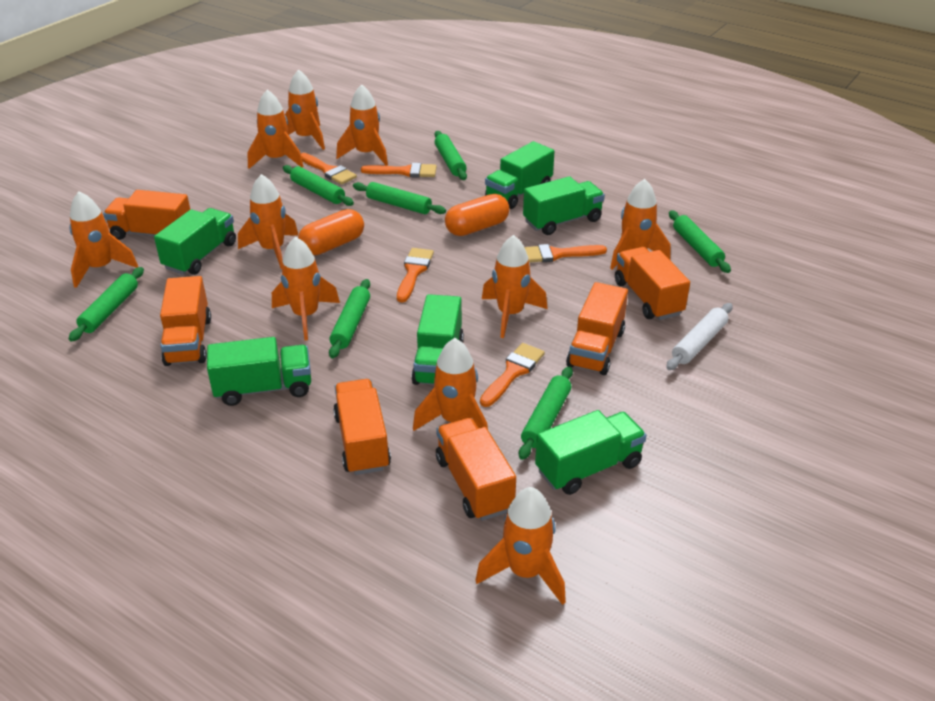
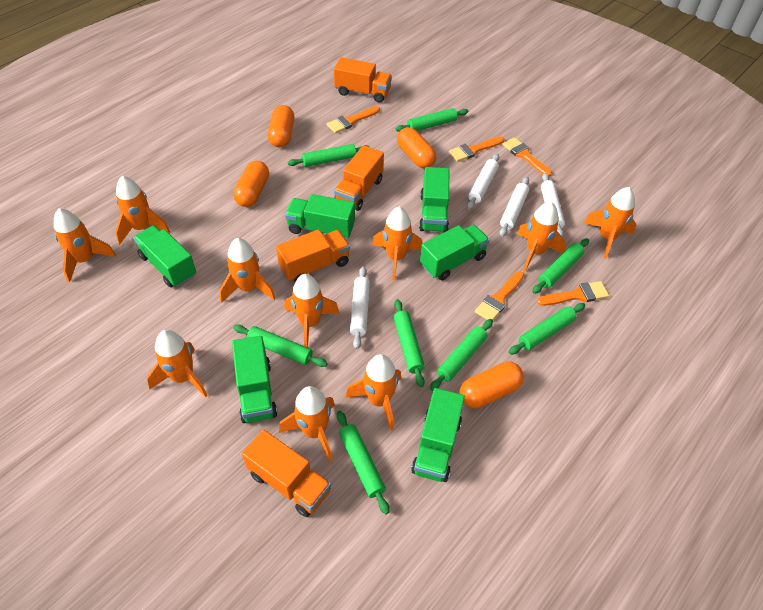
green rolling pin: [69,267,144,342] [283,165,354,206] [329,279,370,359] [353,182,446,214] [435,131,467,180] [519,367,573,460] [669,210,731,273] = 7 -> [233,324,328,367] [288,144,369,167] [337,411,389,514] [394,299,425,387] [396,108,468,132] [430,319,493,391] [509,303,585,355] [532,238,589,294] = 8
orange capsule: [298,209,364,255] [445,194,510,236] = 2 -> [233,161,269,207] [268,105,294,147] [397,127,437,168] [459,361,524,408] = 4
orange truck: [103,190,190,240] [160,276,211,366] [333,379,391,475] [436,418,516,521] [566,282,628,375] [615,247,690,320] = 6 -> [242,430,331,517] [276,229,350,282] [334,57,392,103] [334,145,384,211] = 4
white rolling pin: [666,303,733,370] = 1 -> [350,266,370,349] [467,154,499,210] [500,177,529,237] [541,173,565,238] = 4

